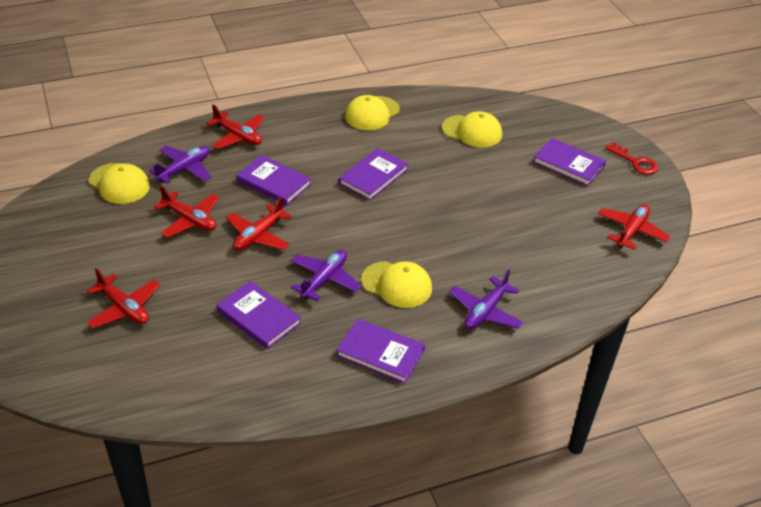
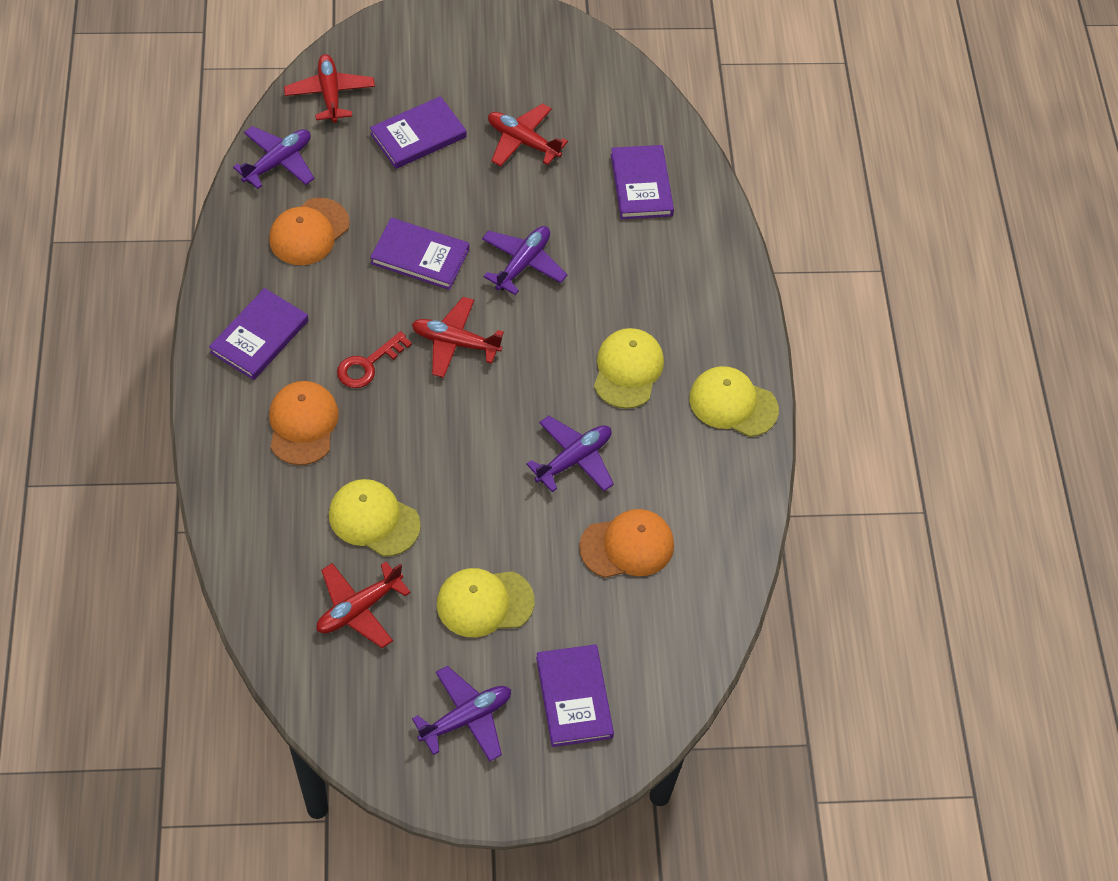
orange cap: none = 0 -> [269,198,350,265] [269,381,339,465] [579,509,674,578] = 3
purple plane: [149,146,211,184] [290,250,361,301] [449,269,523,329] = 3 -> [233,126,314,189] [412,666,511,761] [482,226,568,295] [526,416,614,492] = 4
red plane: [87,268,160,328] [154,186,219,238] [206,104,265,149] [226,197,292,250] [598,204,670,250] = 5 -> [284,54,375,123] [316,562,411,648] [412,297,504,378] [488,103,568,167] = 4

